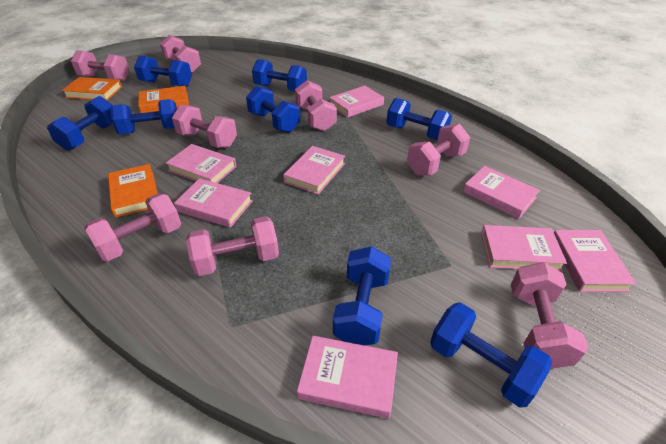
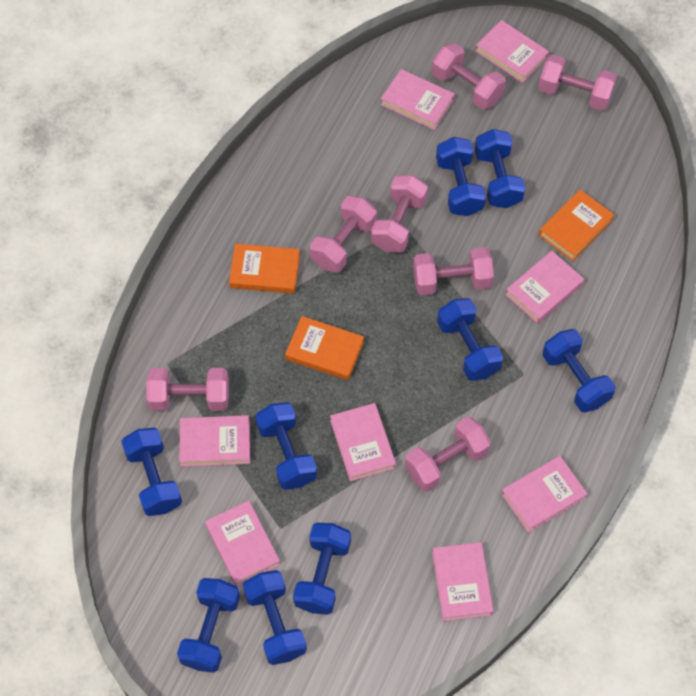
blue dumbbell: [47,96,113,151] [110,99,177,134] [134,55,192,87] [246,86,300,133] [252,59,307,92] [333,246,391,345] [386,98,452,140] [430,302,552,408] = 8 -> [121,428,182,516] [177,578,240,673] [243,570,307,665] [255,402,317,490] [293,523,351,615] [436,137,486,216] [437,298,503,381] [475,129,525,208] [542,329,615,413] = 9
pink dumbbell: [71,50,129,81] [84,193,181,261] [160,35,201,73] [172,104,237,148] [186,216,279,276] [295,80,337,131] [407,124,470,175] [511,262,588,369] = 8 -> [146,368,229,411] [310,196,377,273] [371,175,428,253] [405,416,491,492] [413,247,494,296] [432,43,506,110] [538,54,617,111] = 7

